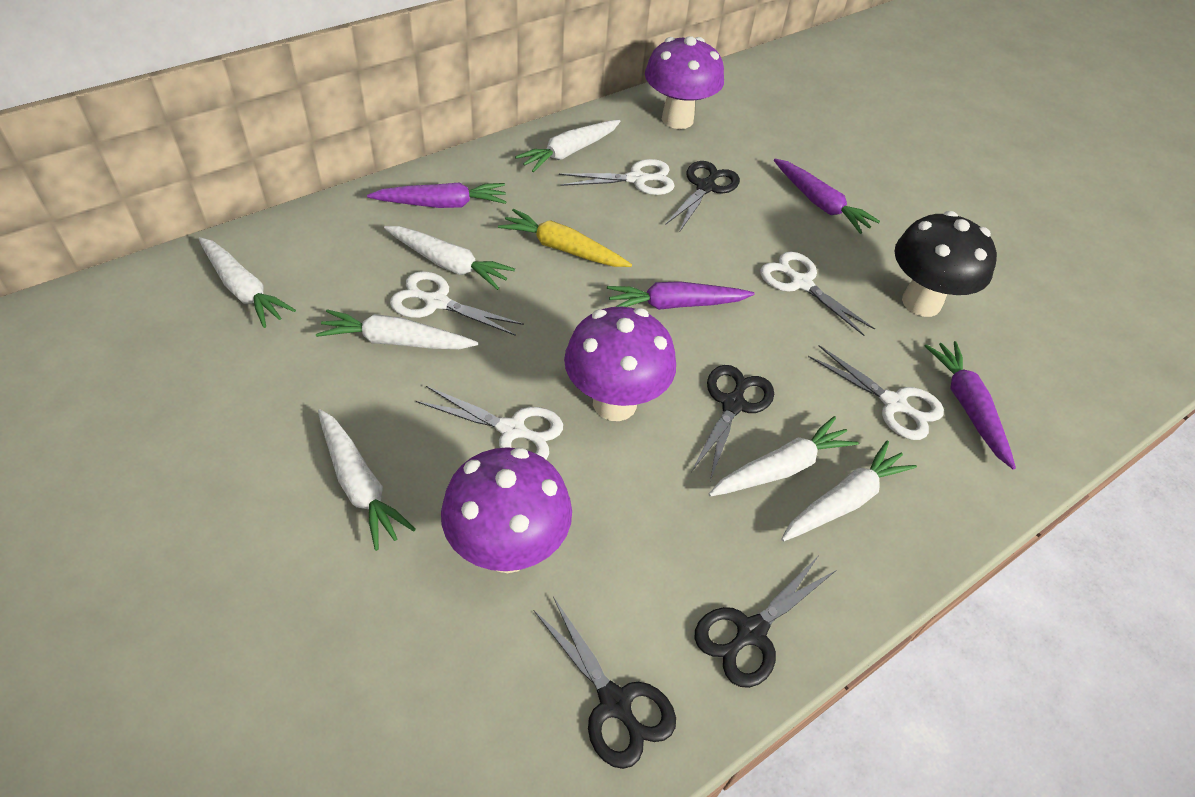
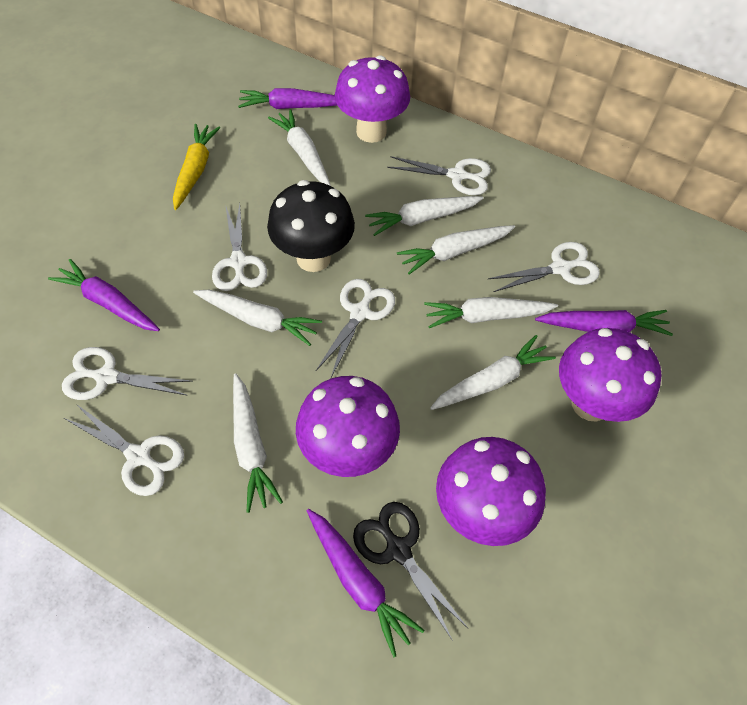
black scissors: [533,597,676,769] [665,161,740,231] [691,365,774,481] [695,557,837,688] = 4 -> [353,502,469,641] = 1
purple mushroom: [441,447,572,573] [564,307,676,421] [645,36,724,129] = 3 -> [296,376,400,477] [335,55,410,143] [436,437,546,546] [559,328,662,422] = 4
white scissors: [390,271,524,336] [416,386,563,459] [559,159,675,195] [760,252,875,336] [808,345,944,440] = 5 -> [62,347,193,400] [64,404,184,496] [212,204,267,291] [315,279,395,377] [387,156,491,195] [488,242,600,292] = 6

